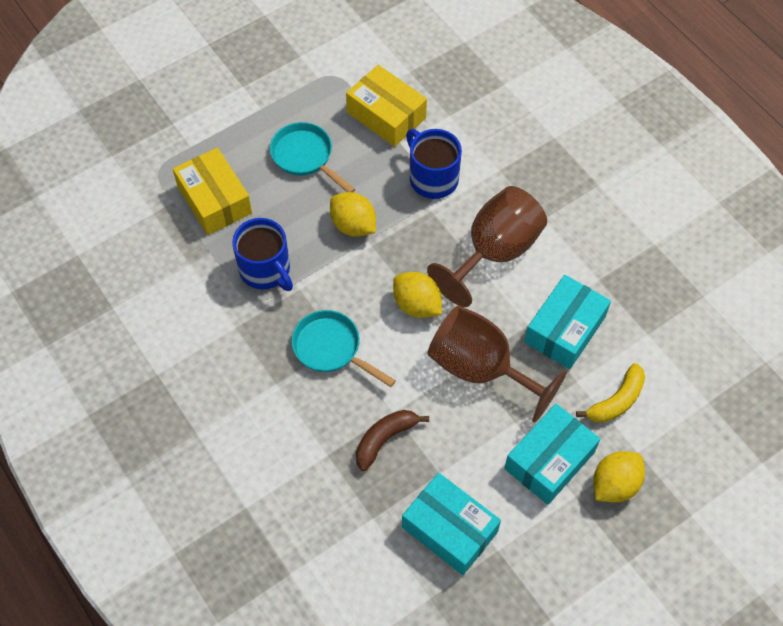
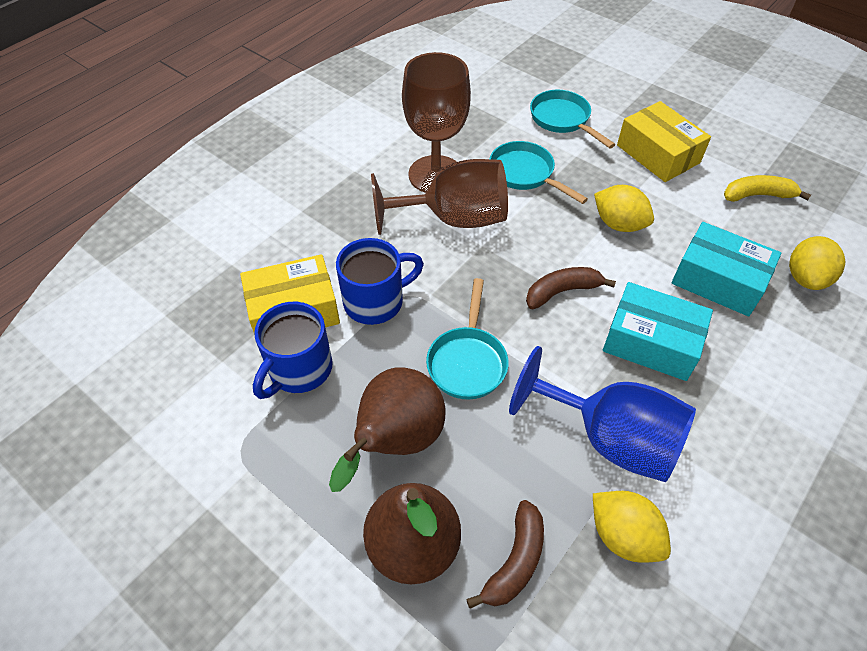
blue goblet: none = 0 -> [509,346,696,482] = 1
brown banana: [356,410,429,471] = 1 -> [466,500,544,609] [526,267,616,309] = 2
brown pear: none = 0 -> [329,367,445,492] [363,483,461,584] = 2
turquoise box: [402,473,501,575] [504,404,600,505] [524,275,611,369] = 3 -> [603,282,713,381] [672,222,781,316] = 2
turquoise pan: [270,122,355,192] [291,310,396,387] = 2 -> [426,278,509,400] [490,141,588,204] [530,90,616,148] = 3

